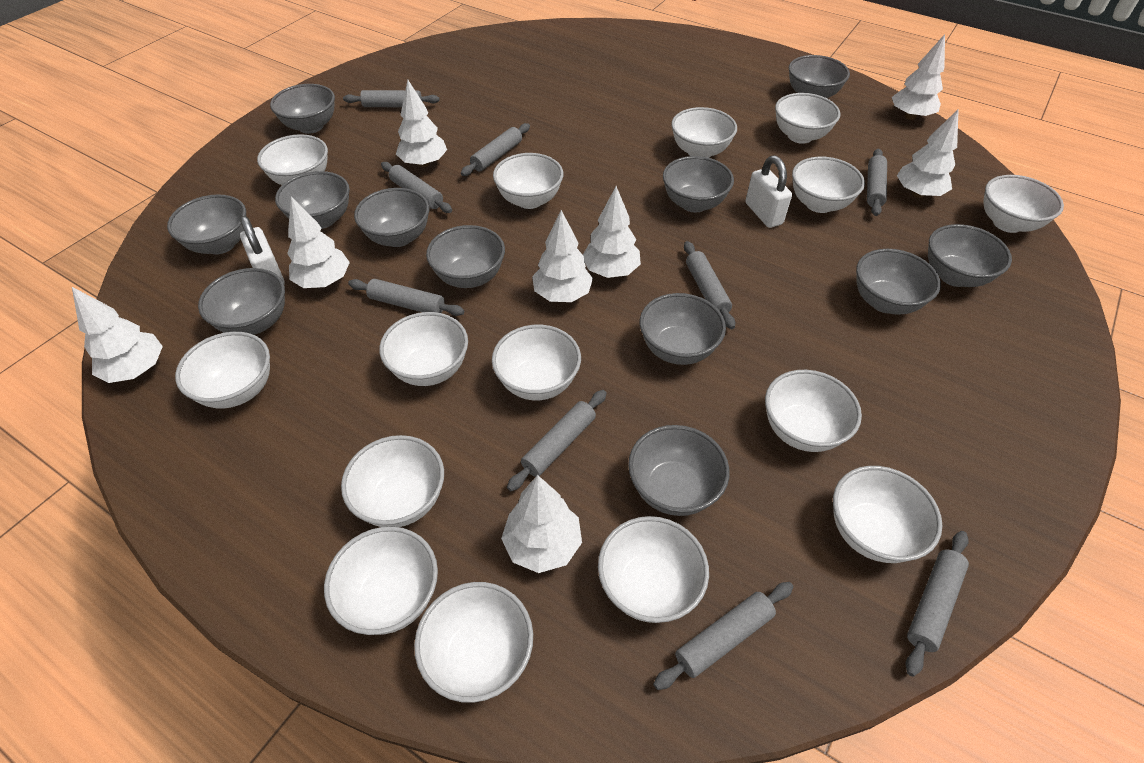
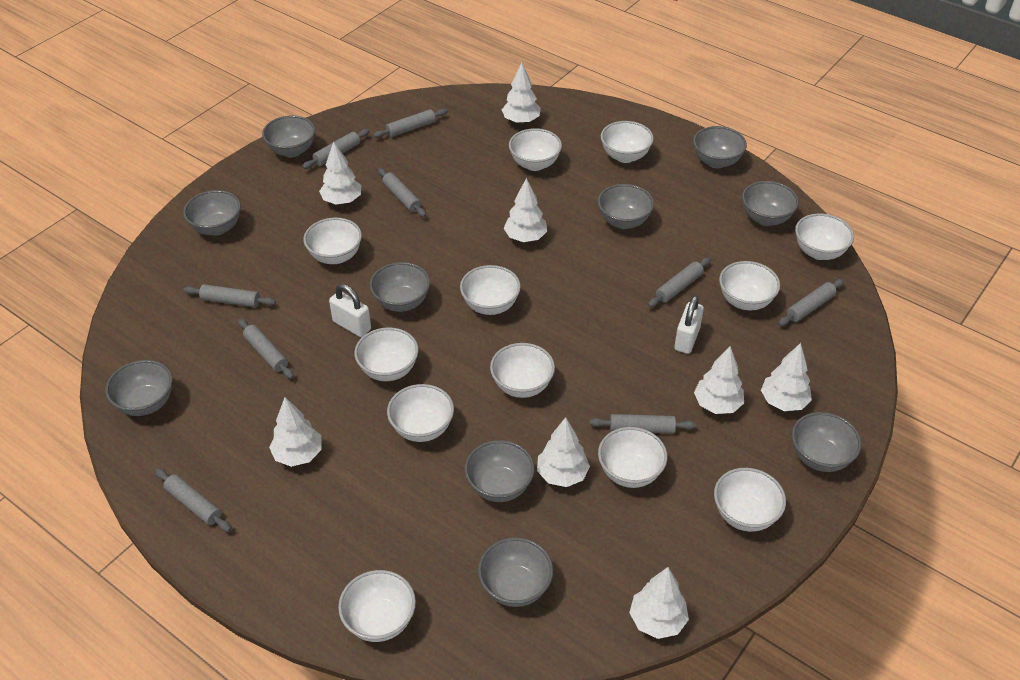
grey bowl: [167,194,246,254] [198,268,285,335] [270,84,335,134] [275,171,350,229] [354,188,429,247] [426,225,505,288] [628,425,729,516] [640,293,726,365] [663,156,734,212] [789,55,850,98] [856,249,941,315] [928,224,1012,287] = 12 -> [105,360,173,416] [183,190,241,236] [262,116,315,157] [370,262,430,312] [464,440,534,502] [478,537,553,607] [598,184,654,229] [693,126,747,168] [742,181,799,226] [792,412,862,472] = 10
white bowl: [175,332,270,409] [257,134,328,185] [324,526,438,635] [341,435,444,527] [379,312,468,386] [414,582,533,703] [492,325,581,400] [493,153,563,209] [598,516,709,623] [671,107,737,158] [765,370,862,452] [775,93,841,144] [792,157,865,213] [833,466,943,563] [983,175,1064,233] = 15 -> [304,218,362,264] [338,570,416,642] [354,327,419,381] [387,384,454,442] [460,265,521,315] [490,343,555,398] [509,128,562,171] [598,427,667,488] [601,121,654,163] [714,468,786,532] [719,261,780,310] [795,213,854,260] = 12

